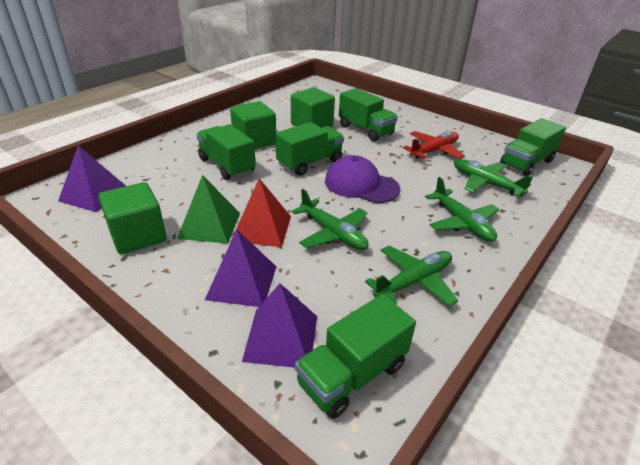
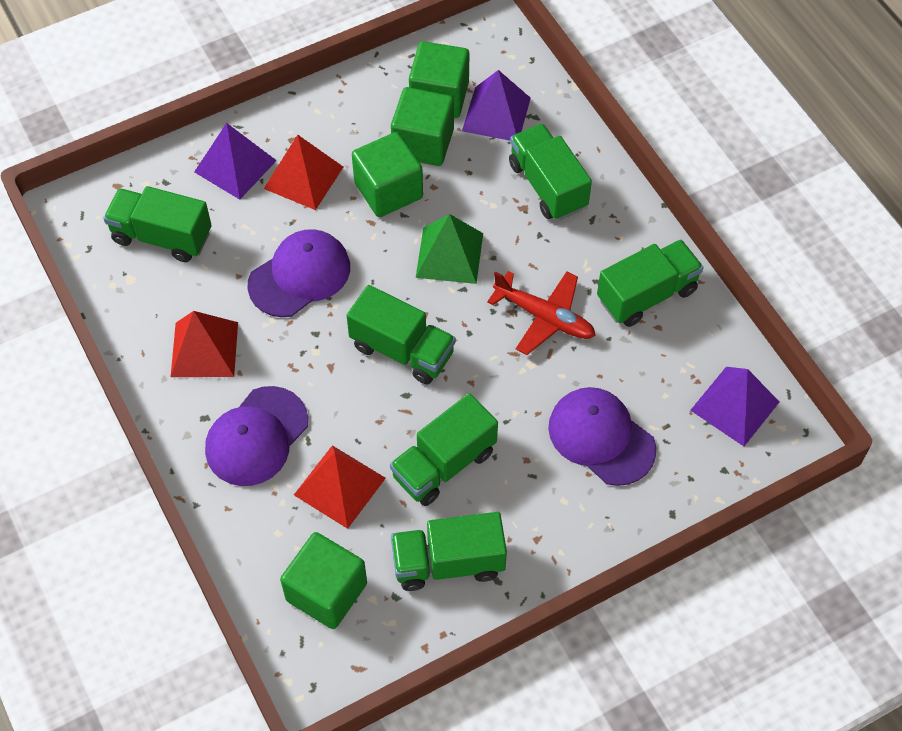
green cube: [99,182,167,254] [230,101,276,149] [291,87,335,128] = 3 -> [280,532,367,629] [352,132,423,217] [391,87,454,166] [409,41,469,118] = 4
green plane: [292,189,369,250] [365,246,458,307] [425,177,499,242] [454,159,533,197] = 4 -> none = 0
green truck: [196,124,256,180] [275,122,344,176] [295,294,416,419] [339,88,398,141] [500,118,566,176] = 5 -> [103,186,211,262] [346,285,456,385] [390,393,498,506] [391,512,507,591] [509,123,592,220] [597,239,704,327] = 6
purple cap: [325,155,400,203] = 1 -> [205,386,308,486] [247,229,350,317] [548,387,656,486] = 3
red pyramid: [231,178,291,247] = 1 -> [171,311,238,377] [264,135,343,210] [294,445,386,529] = 3

